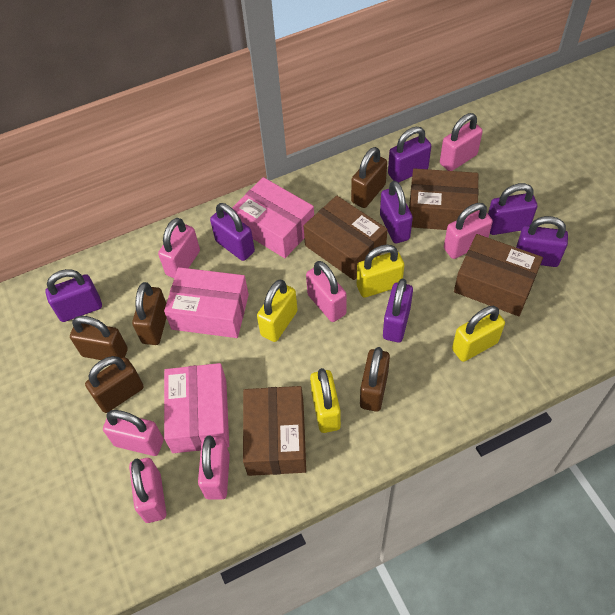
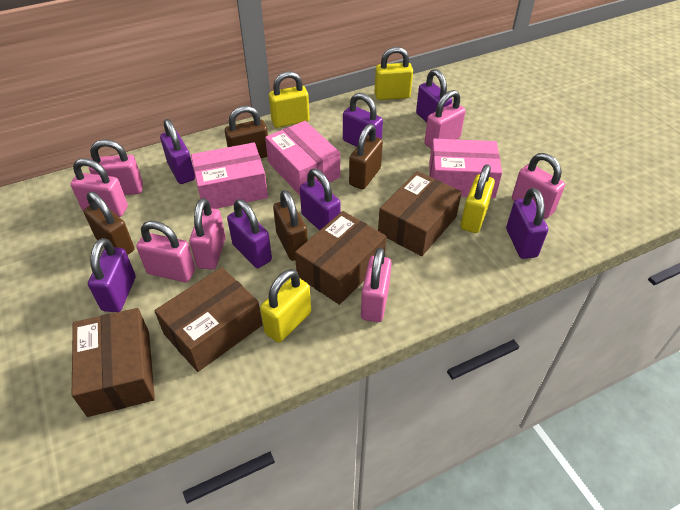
brown padlock: [70,316,128,360] [85,356,144,413] [132,282,167,345] [351,147,387,208] [360,347,390,412] = 5 -> [84,192,135,255] [225,106,268,158] [273,190,308,261] [349,124,383,189] = 4

